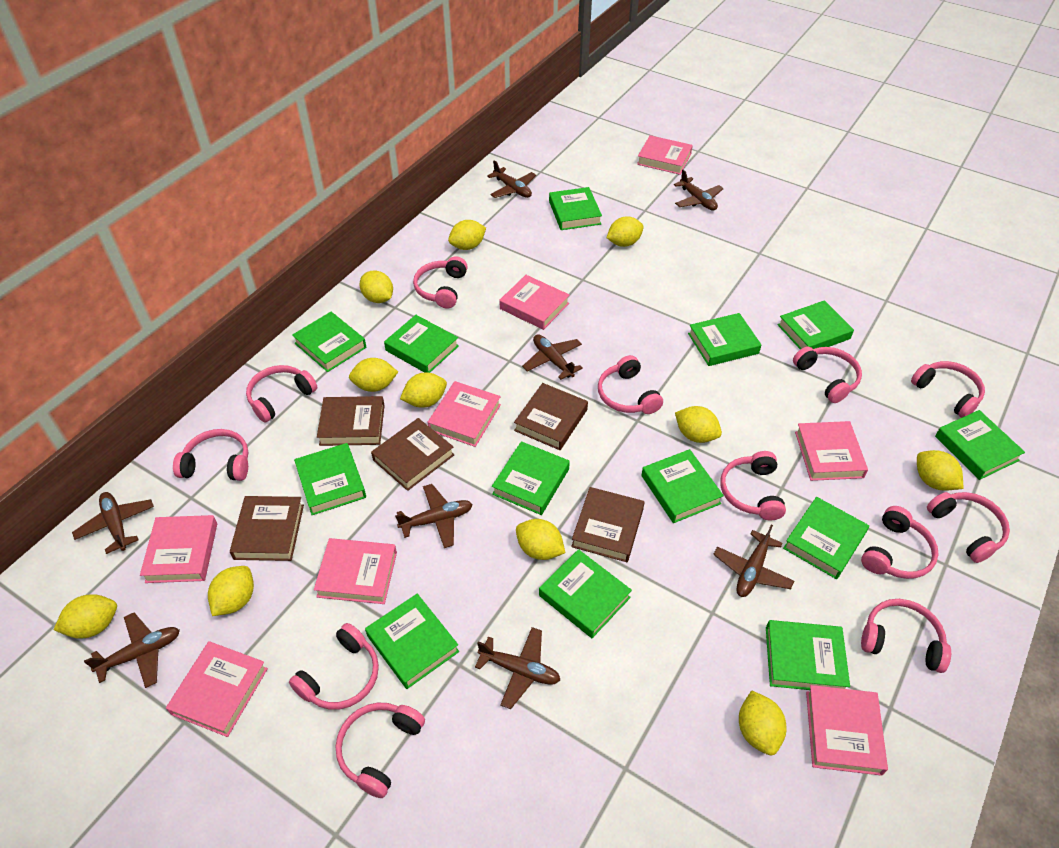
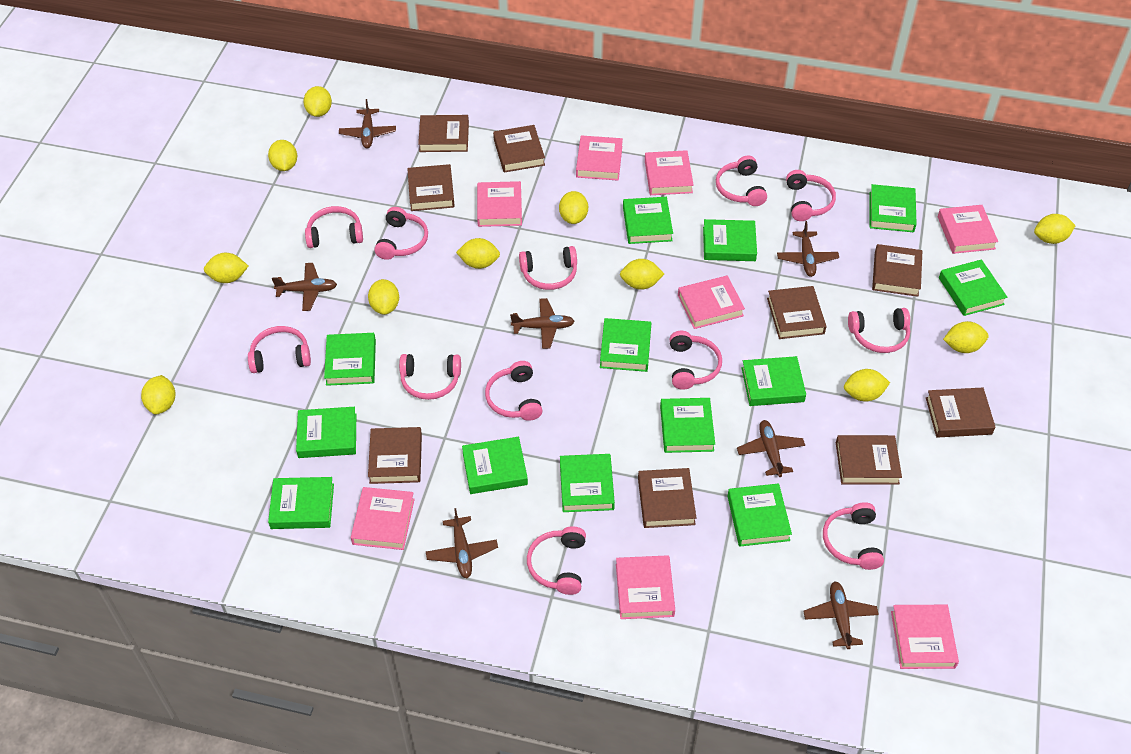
brown book: [230,496,304,561] [317,396,385,446] [371,418,454,491] [514,383,588,450] [571,487,645,562] = 5 -> [368,427,422,484] [407,164,455,211] [418,115,469,152] [493,125,545,172] [638,468,696,528] [767,286,827,339] [836,435,902,485] [872,244,922,297] [926,388,995,438] = 9
brown plane: [72,492,154,554] [84,613,180,688] [395,484,473,548] [475,627,560,709] [487,160,536,198] [522,334,583,380] [674,169,724,211] [713,525,794,597] = 8 -> [272,263,337,311] [339,99,396,148] [426,508,498,578] [510,298,575,349] [737,420,805,477] [777,221,839,277] [803,582,879,649] = 7

